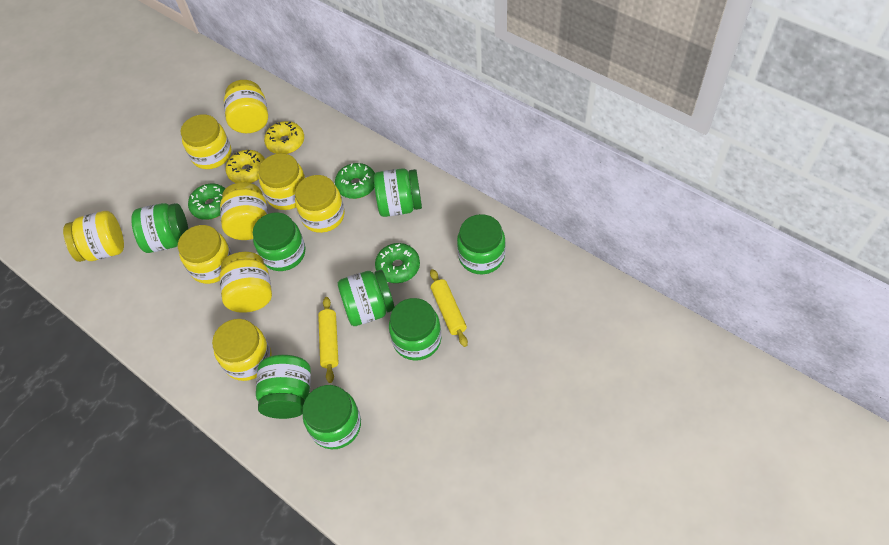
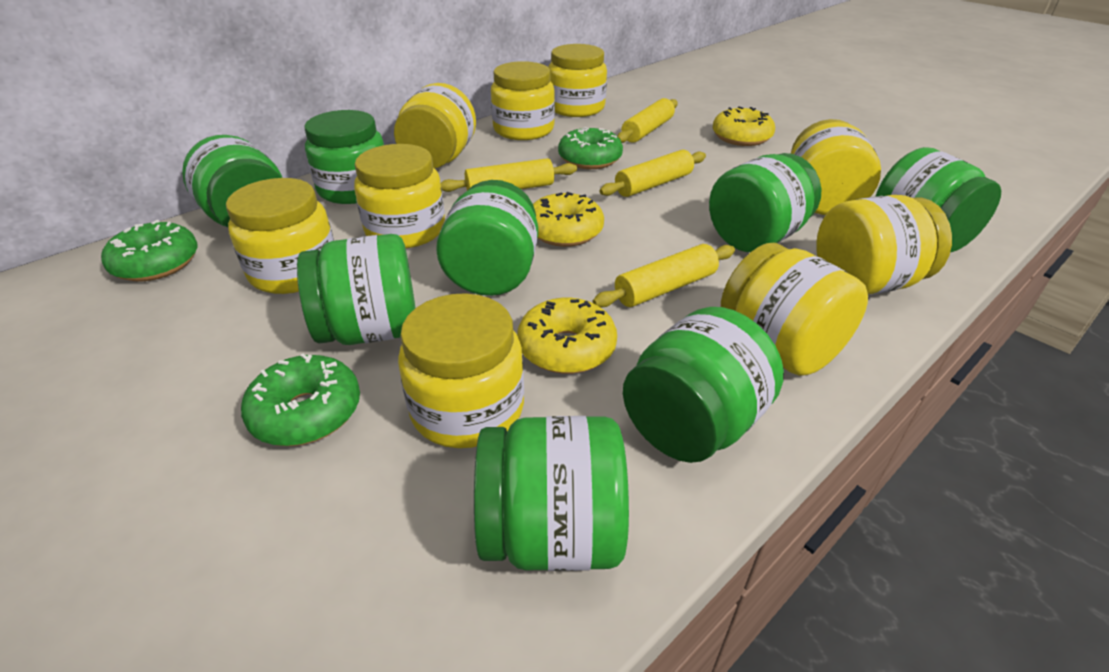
yellow donut: [226,150,265,183] [264,121,304,154] = 2 -> [517,298,617,374] [533,192,604,247] [713,106,775,146] = 3
yellow rolling pin: [318,297,339,383] [430,269,468,347] = 2 -> [441,158,577,192] [593,244,735,308] [599,150,706,197] [617,98,678,143] = 4

